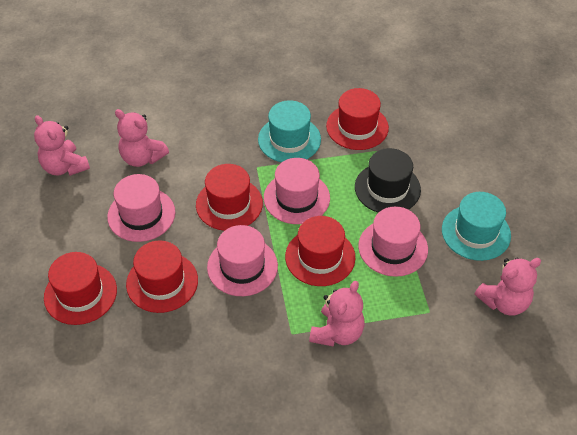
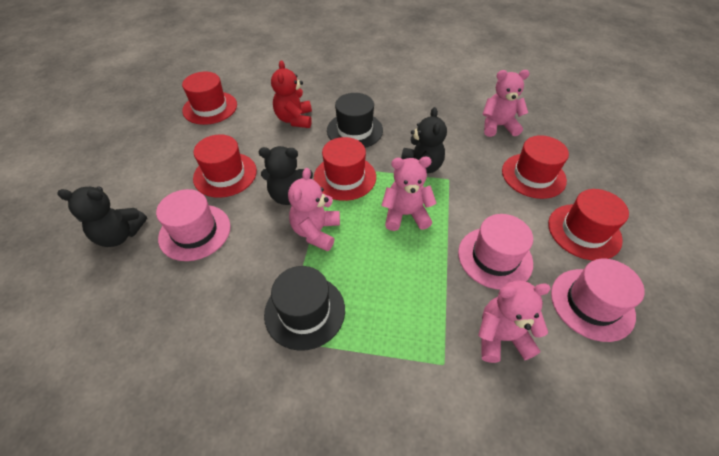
black hat: [355,148,421,213] = 1 -> [264,266,345,351] [327,93,383,148] = 2
black teddy bear: none = 0 -> [57,187,147,247] [259,146,313,205] [401,107,447,173] = 3
pink hat: [107,174,175,242] [207,225,278,296] [264,158,330,224] [358,206,428,277] = 4 -> [156,189,231,261] [458,214,533,290] [551,259,645,342] = 3
red teddy bear: none = 0 -> [271,60,312,128] = 1
turquoise hat: [258,100,321,162] [442,192,511,261] = 2 -> none = 0

